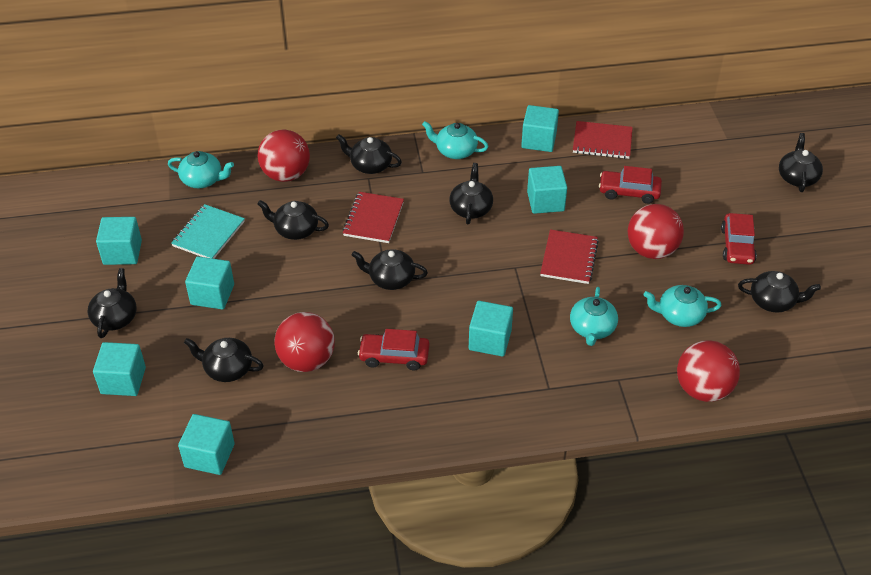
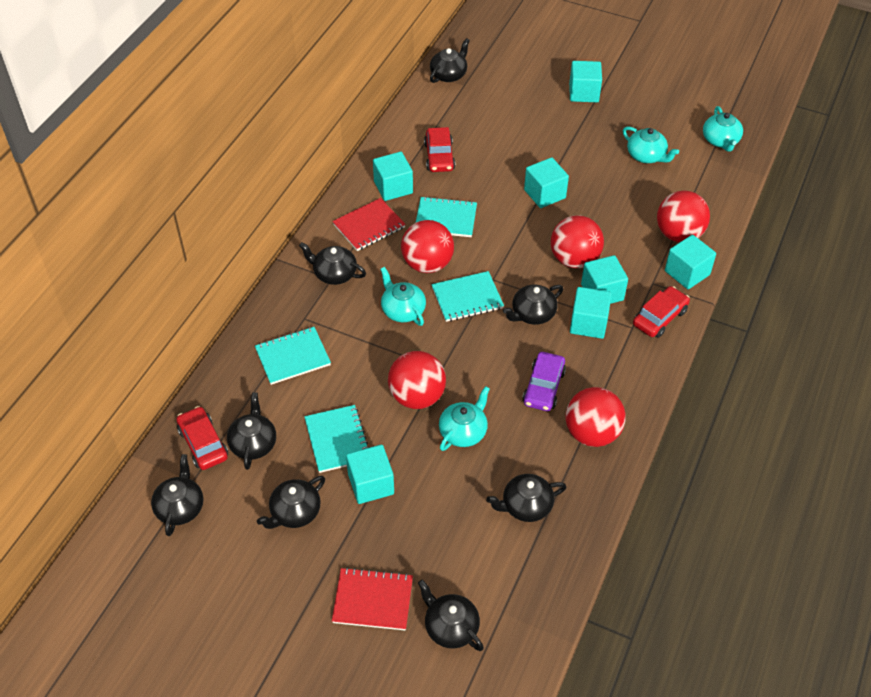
purple car: none = 0 -> [522,352,566,411] = 1
red ball: [258,130,310,182] [274,312,335,372] [628,204,684,259] [677,340,740,402] = 4 -> [388,351,446,409] [401,220,454,273] [551,215,604,268] [566,387,626,447] [657,191,710,242] = 5
red notebook: [343,192,404,243] [540,229,599,284] [573,121,633,159] = 3 -> [332,198,406,251] [332,567,413,630] = 2
turquoise notebook: [171,204,245,259] = 1 -> [255,327,331,385] [304,405,369,473] [416,196,477,237] [431,271,504,322] = 4

